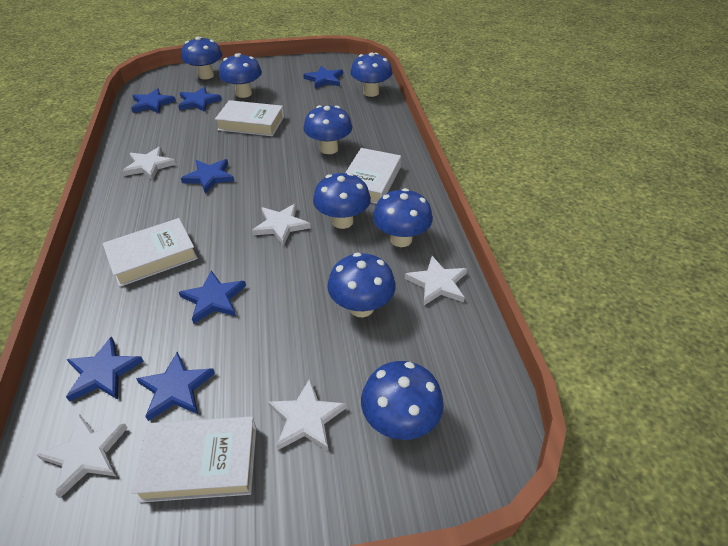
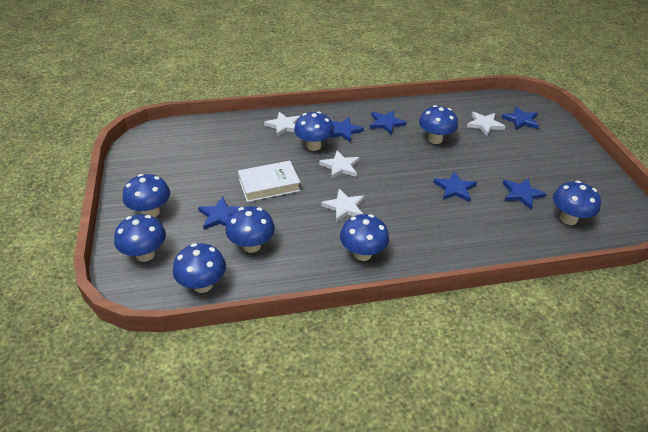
blue star: [66,336,144,402] [131,88,176,114] [136,351,215,421] [178,87,222,112] [179,270,246,324] [181,159,234,194] [303,66,343,89] = 7 -> [198,197,240,230] [329,117,364,143] [370,110,407,135] [433,171,477,202] [502,106,539,130] [503,178,547,210] = 6
white book: [103,218,198,287] [131,416,256,503] [215,100,284,136] [345,148,401,204] = 4 -> [238,161,301,202] = 1
white star: [37,414,128,498] [122,147,176,180] [252,204,311,246] [268,379,347,451] [405,256,467,305] = 5 -> [264,112,300,137] [319,151,360,179] [321,189,364,222] [467,112,505,136] = 4

